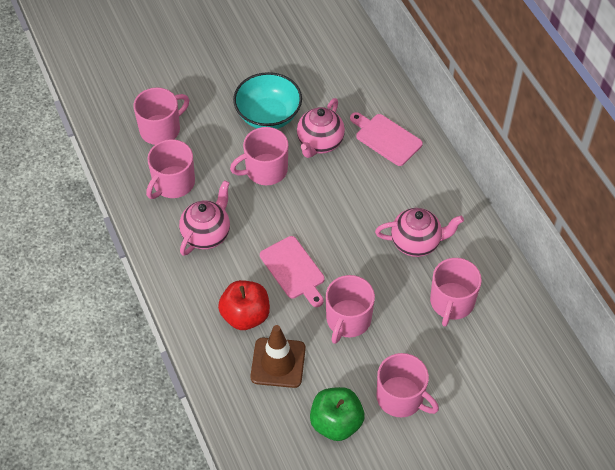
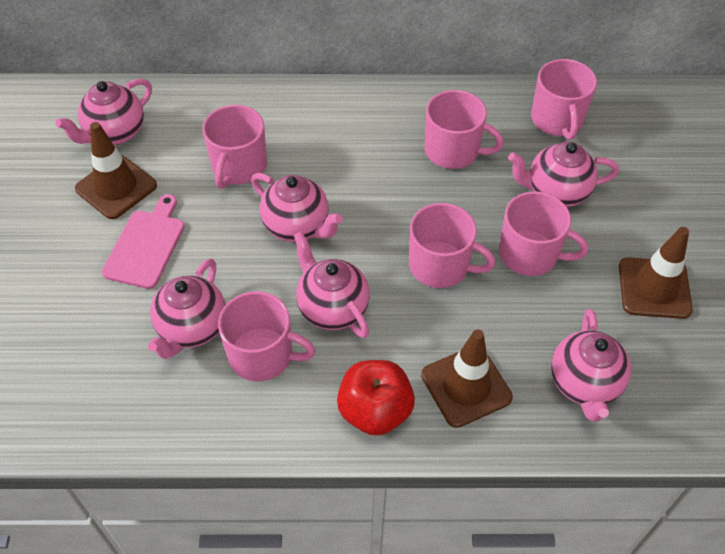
brown traffic cone: [250,325,306,388] = 1 -> [75,122,157,219] [421,330,513,428] [619,227,693,319] = 3
green apple: [310,387,365,441] = 1 -> none = 0
pink cutting board: [260,236,325,307] [350,112,423,166] = 2 -> [102,194,185,289] = 1
pink teapot: [179,180,230,256] [297,98,345,158] [375,208,464,257] = 3 -> [55,79,152,145] [148,258,226,359] [251,173,343,242] [294,231,370,338] [508,142,619,207] [551,309,631,422] = 6
turquoise bowl: [233,72,302,129] = 1 -> none = 0

